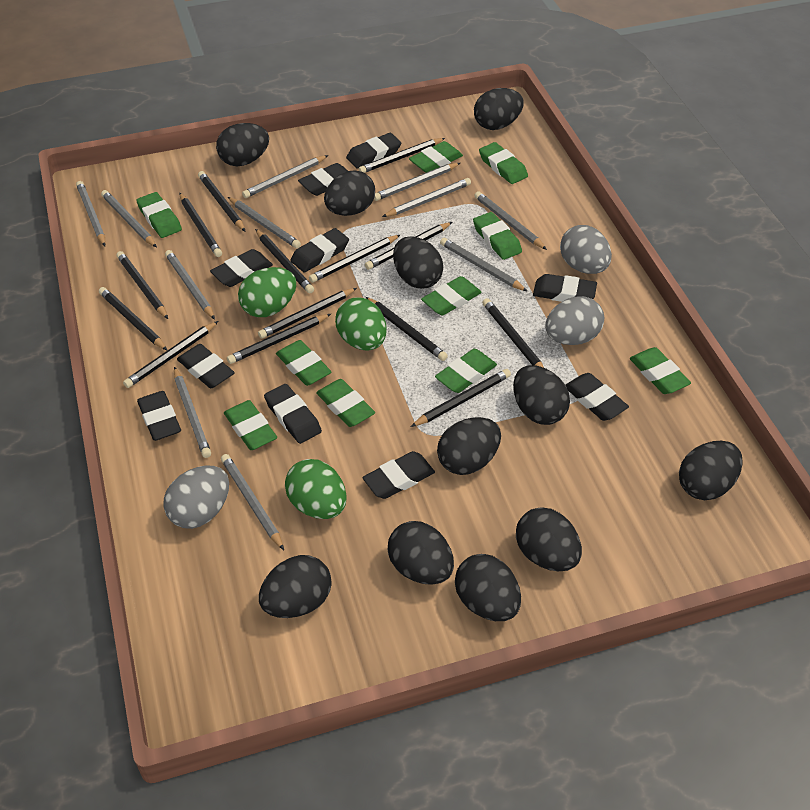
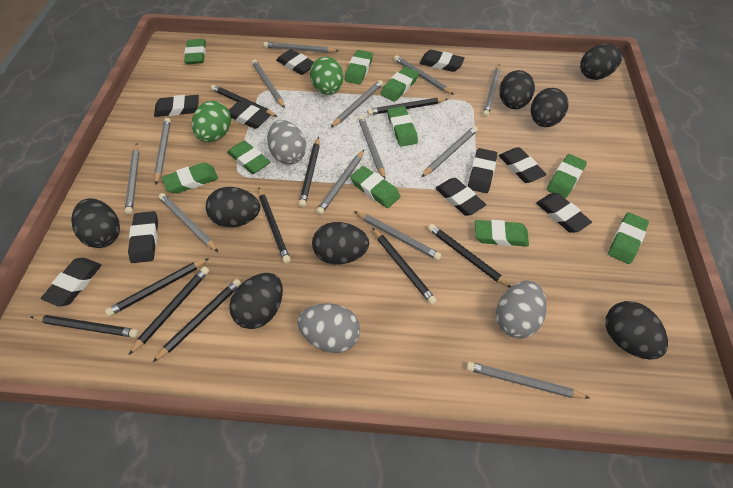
black egg: [216,123,269,166] [259,555,332,618] [324,170,375,216] [388,521,454,585] [393,236,443,289] [437,417,501,475] [455,554,521,621] [474,88,524,130] [513,365,570,425] [516,507,582,571] [679,441,743,500] = 11 -> [71,198,120,248] [206,187,260,227] [229,273,283,329] [312,222,369,264] [499,70,535,109] [531,88,568,127] [580,44,622,80] [605,301,668,360] = 8
black pencil: [99,287,168,351] [116,251,168,319] [123,321,218,388] [179,193,222,257] [198,171,246,232] [227,314,331,364] [255,229,314,293] [258,288,357,339] [309,235,400,283] [359,138,445,173] [365,222,452,270] [366,297,448,361] [411,369,511,427] [482,298,544,368] = 14 -> [31,315,139,338] [105,258,209,316] [129,266,209,355] [152,279,241,363] [211,85,278,117] [258,187,291,263] [299,137,320,207] [367,98,448,115] [372,228,437,305] [428,224,511,288] = 10
green egg: [238,267,296,317] [285,459,347,519] [335,297,387,350] = 3 -> [192,101,231,142] [310,57,343,95] = 2
grey pencil: [76,181,106,246] [101,190,157,248] [165,250,215,320] [174,367,211,458] [221,454,284,550] [228,197,301,248] [242,155,328,198] [374,163,460,201] [382,178,471,217] [440,238,528,292] [474,191,547,250] = 11 -> [125,143,139,215] [154,118,171,184] [159,193,218,252] [252,60,285,108] [264,42,339,53] [316,150,364,215] [330,80,383,128] [354,211,441,260] [358,116,385,179] [394,55,454,95] [421,126,478,177] [466,362,590,399] [483,64,500,117] = 13

